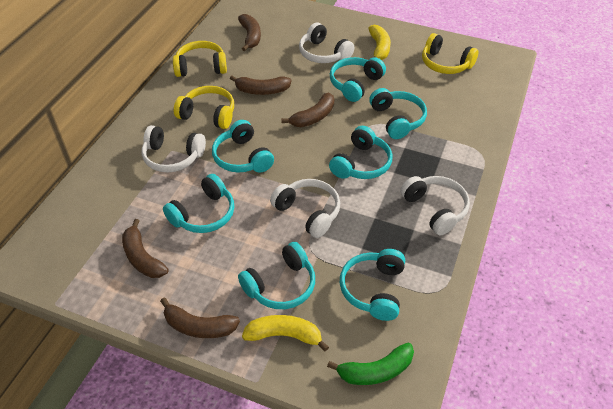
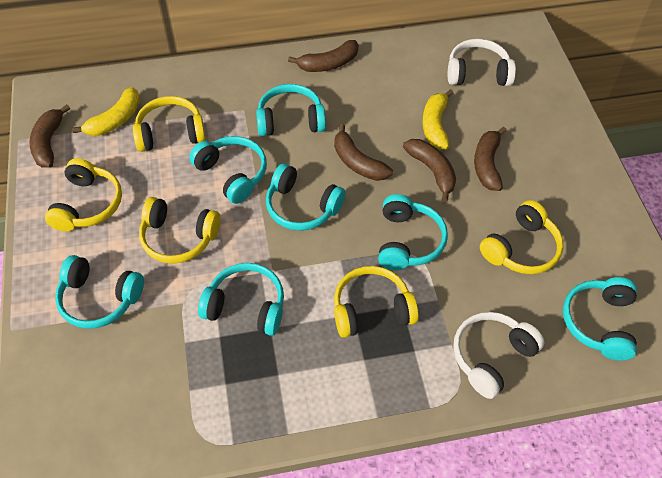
green banana: [327,343,414,385] = 1 -> none = 0
white headphones: [142,125,206,172] [270,179,340,238] [299,23,354,63] [400,176,470,235] = 4 -> [448,39,516,86] [453,312,545,399] = 2
yellow headphones: [173,41,227,77] [174,86,234,129] [422,33,479,74] = 3 -> [45,158,122,231] [133,96,206,152] [139,197,221,264] [334,266,419,338] [480,200,563,274] = 5

